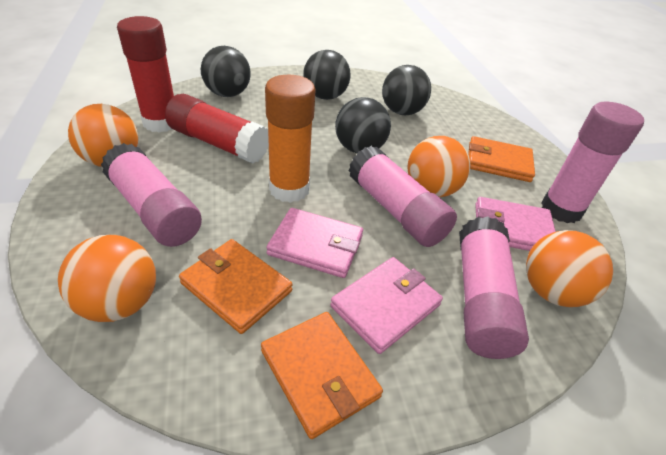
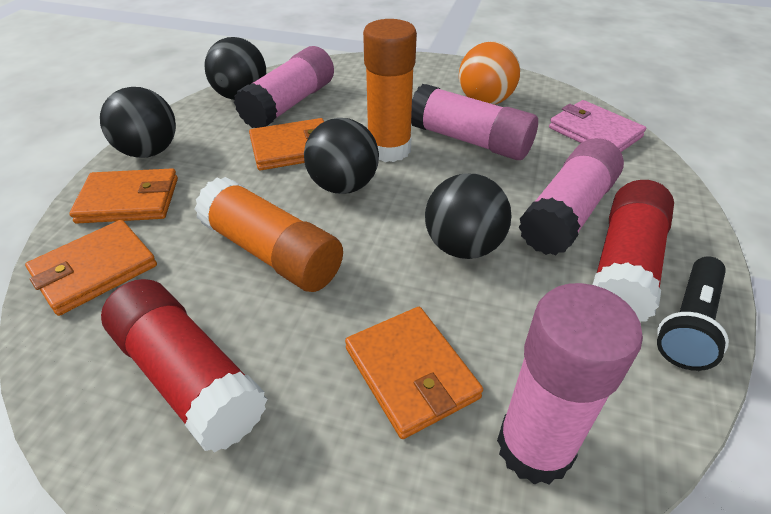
black flashlight: none = 0 -> [657,256,729,371] = 1
orange ball: [58,235,156,322] [68,104,138,167] [407,136,470,197] [526,230,613,307] = 4 -> [459,41,520,105] = 1
orange glue stick: [265,75,316,203] = 1 -> [195,177,343,292] [363,19,417,162] = 2
orange wallet: [179,239,293,334] [261,312,383,439] [468,136,535,182] = 3 -> [25,220,157,316] [69,168,178,223] [249,118,324,170] [345,307,483,439] = 4
pink wallet: [266,208,363,278] [330,257,443,354] [475,197,556,251] = 3 -> [549,100,646,152] = 1

